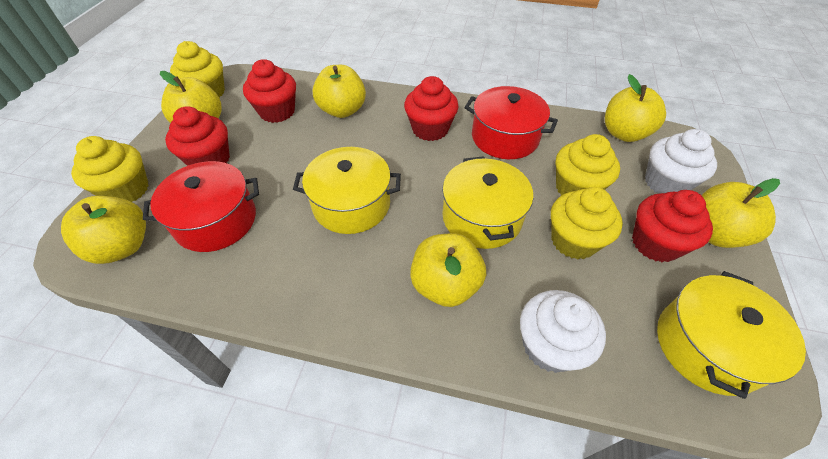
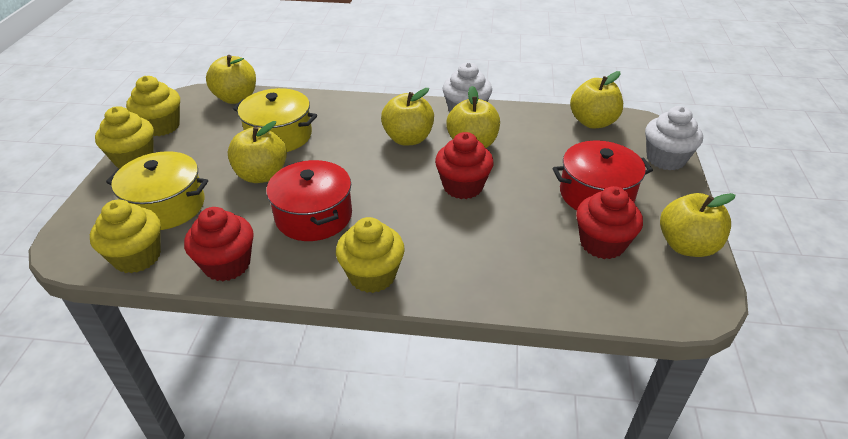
red cupcake: [165,106,230,166] [243,59,296,123] [404,76,459,141] [632,190,713,262] = 4 -> [184,207,254,281] [435,132,494,199] [576,186,643,259] = 3
yellow pot: [293,147,401,234] [442,156,533,249] [657,271,806,399] = 3 -> [106,151,208,230] [233,88,317,152] = 2

